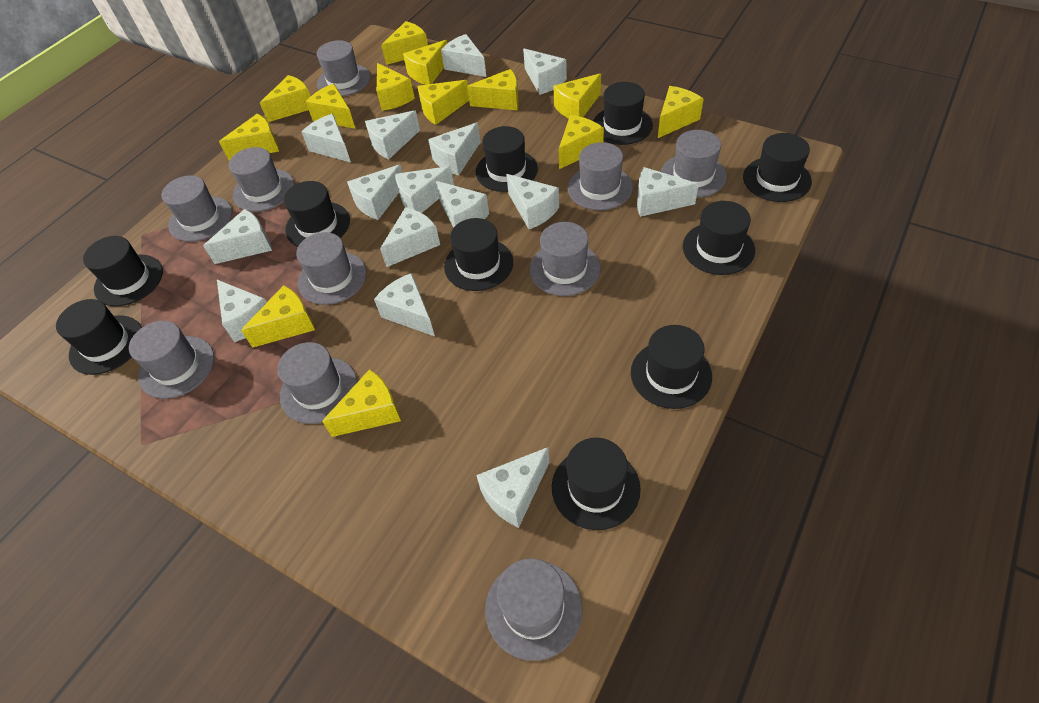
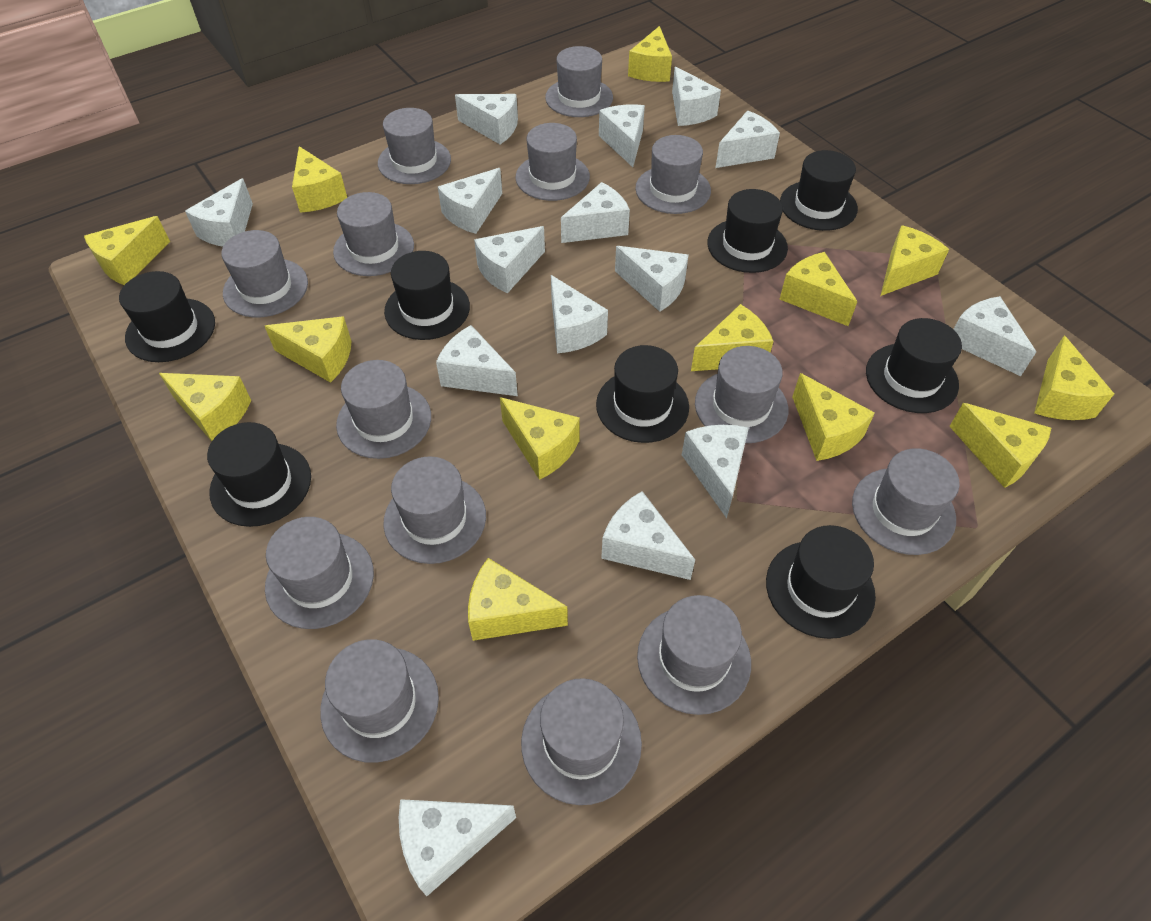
black hat: [56,299,142,375] [83,236,163,306] [284,181,350,247] [444,218,513,291] [475,126,538,192] [552,438,641,530] [593,82,653,145] [631,325,712,409] [683,201,755,275] [743,133,812,202] = 10 -> [119,271,215,362] [207,422,311,527] [384,251,470,340] [596,345,689,443] [707,189,788,273] [766,525,876,639] [780,150,858,231] [866,318,962,413] = 8
grey hat: [129,321,214,399] [162,175,232,242] [229,147,294,212] [277,342,357,424] [296,232,367,305] [317,40,370,97] [485,559,583,661] [530,222,600,296] [568,142,633,210] [661,130,727,198] = 10 -> [221,230,308,317] [265,517,374,629] [320,639,439,763] [333,192,414,276] [336,360,431,459] [378,108,451,184] [383,456,486,564] [515,123,590,201] [521,678,642,805] [545,46,613,117] [635,135,711,214] [637,595,751,715] [695,346,788,443] [852,448,960,555] = 14

